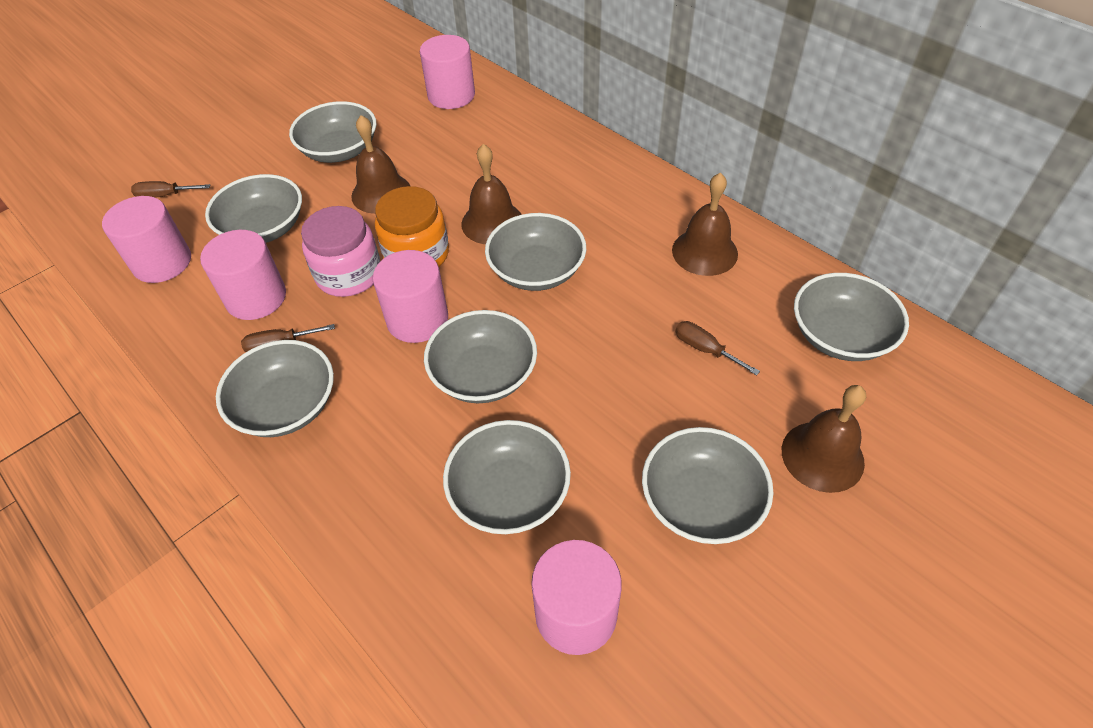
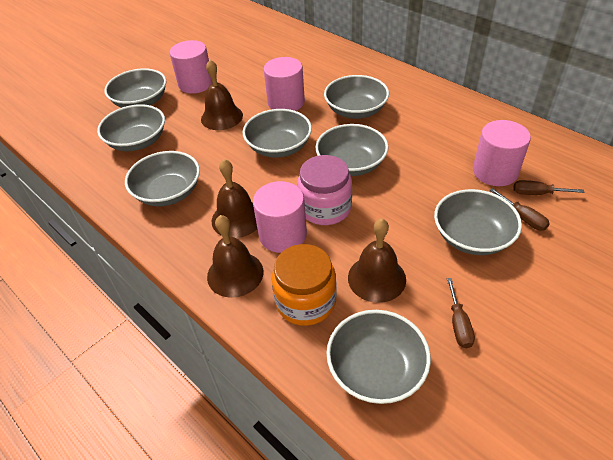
pink cylinder: [102,196,191,283] [200,230,286,320] [373,250,448,343] [420,35,475,109] [531,540,622,655] = 5 -> [170,40,212,94] [253,181,307,253] [264,57,305,111] [473,120,531,186] = 4

